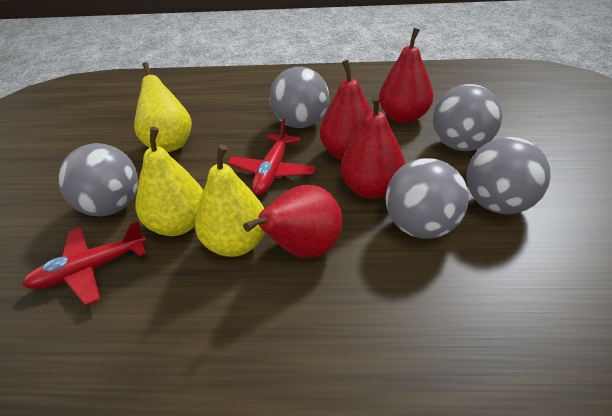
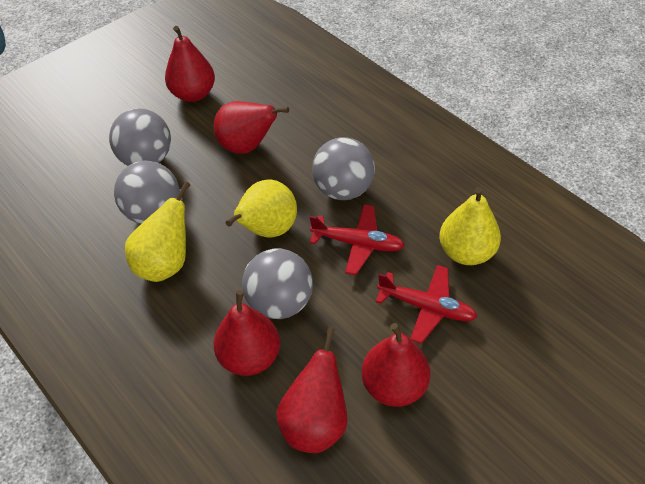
grey ball: [58,143,138,216] [269,67,329,128] [386,158,469,239] [433,84,502,151] [466,137,551,214] = 5 -> [109,108,171,166] [114,161,180,224] [242,248,313,319] [312,137,375,200] = 4
red pear: [243,185,342,258] [320,60,372,160] [341,95,405,199] [379,28,433,123] = 4 -> [165,26,215,102] [213,101,289,154] [213,290,280,376] [276,327,347,453] [362,323,430,407] = 5

